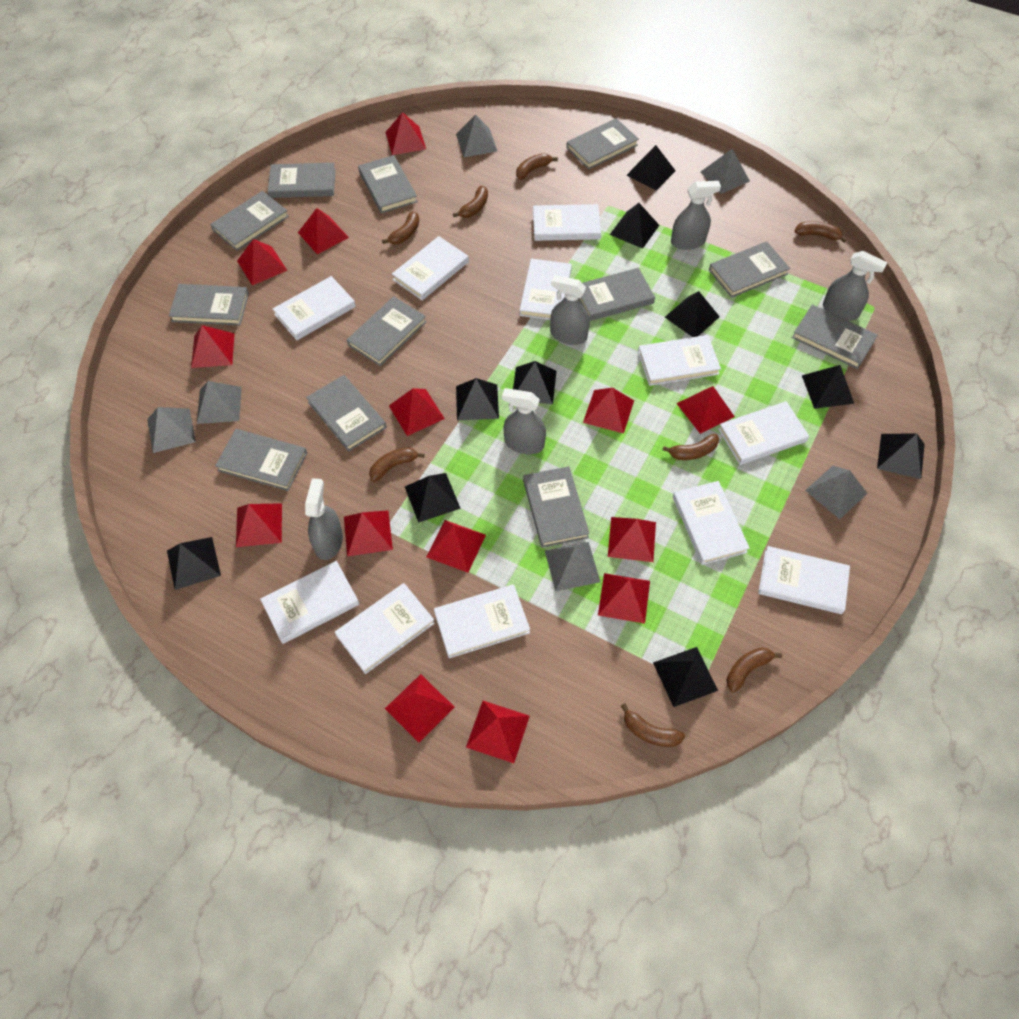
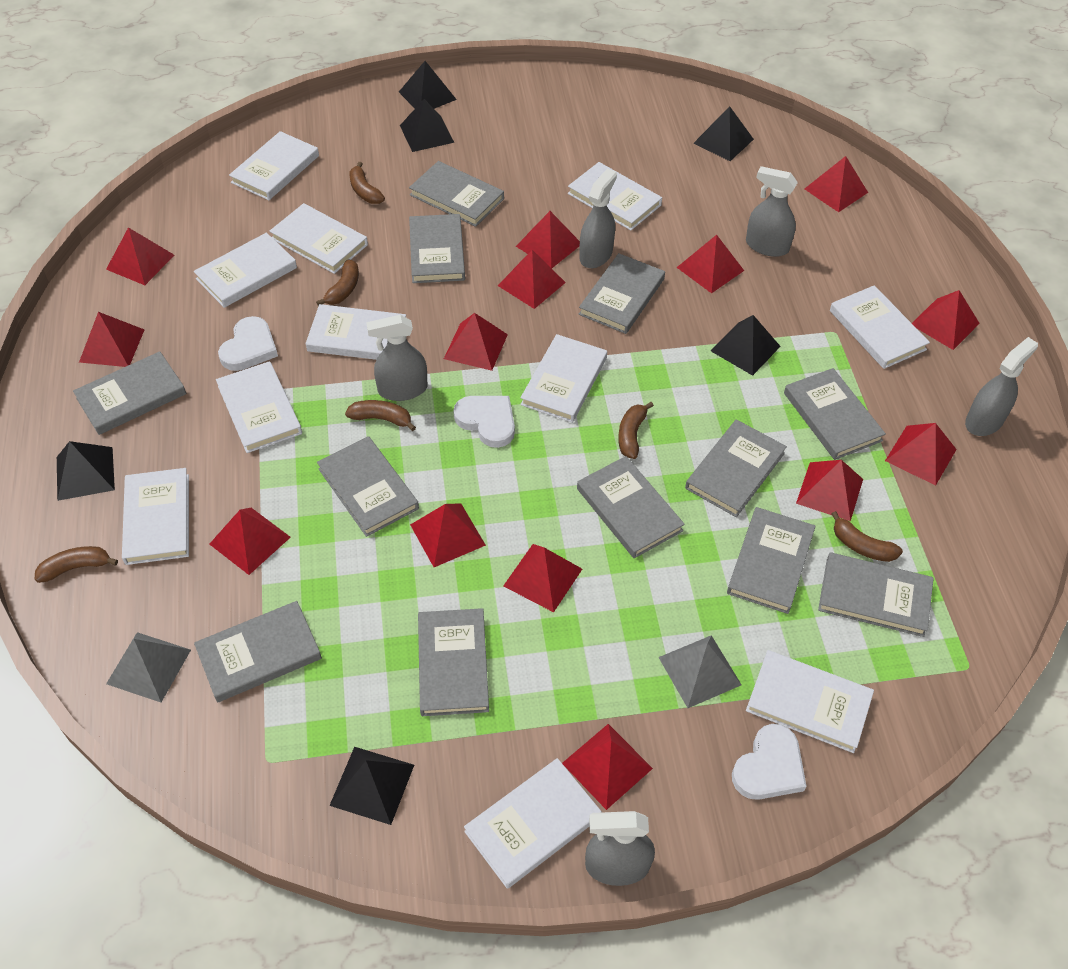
black pyramid: [167,537,221,590] [405,473,461,523] [456,378,499,420] [513,361,556,404] [610,203,659,249] [627,145,676,190] [653,647,718,707] [665,291,720,337] [802,365,854,409] [877,433,925,479] = 10 -> [57,441,115,501] [329,747,414,825] [399,61,457,109] [400,99,454,152] [694,106,754,161] [711,315,781,376] = 6
brown banana: [369,447,425,482] [382,211,419,244] [453,186,488,218] [516,153,558,179] [621,703,685,747] [663,434,719,460] [726,647,782,692] [795,221,847,243] = 8 -> [35,546,118,583] [316,260,359,306] [345,400,416,431] [349,162,385,204] [618,402,654,459] [831,511,903,562] = 6
grey pyramid: [147,407,196,453] [197,381,241,424] [456,114,497,157] [545,542,600,591] [701,149,750,194] [805,466,868,519] = 6 -> [106,632,191,702] [658,635,742,708] = 2
white heart: none = 0 -> [218,316,278,371] [453,396,515,448] [732,724,807,800] = 3

